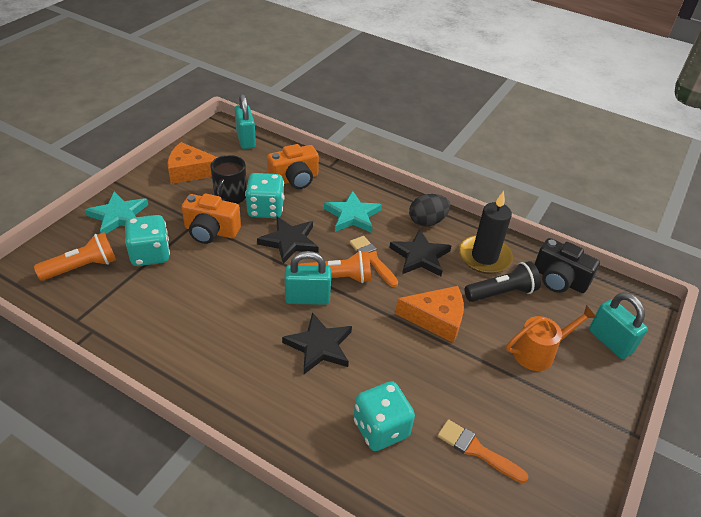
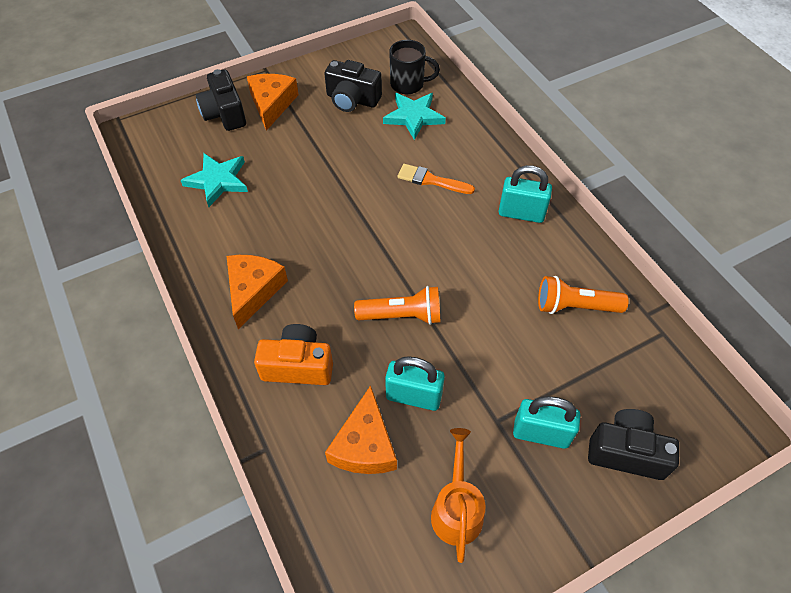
black camera: [535,238,600,293] = 1 -> [196,69,246,131] [324,60,382,112] [588,409,679,480] = 3
black candle: [459,191,513,274] = 1 -> none = 0
black egg: [409,194,450,226] = 1 -> none = 0
black flashlight: [465,261,541,302] = 1 -> none = 0
black star: [257,217,319,264] [282,312,352,374] [389,229,451,276] = 3 -> none = 0
orange brush: [350,236,398,287] [437,419,528,483] = 2 -> [398,164,475,194] = 1
orange camera: [181,194,241,244] [267,144,319,189] = 2 -> [254,324,333,385] = 1
orange cheese: [168,142,218,184] [395,286,464,343] = 2 -> [227,255,288,329] [247,74,299,131] [325,385,397,474] = 3
turquoise dice: [125,215,170,266] [245,173,284,218] [353,381,415,451] = 3 -> none = 0

